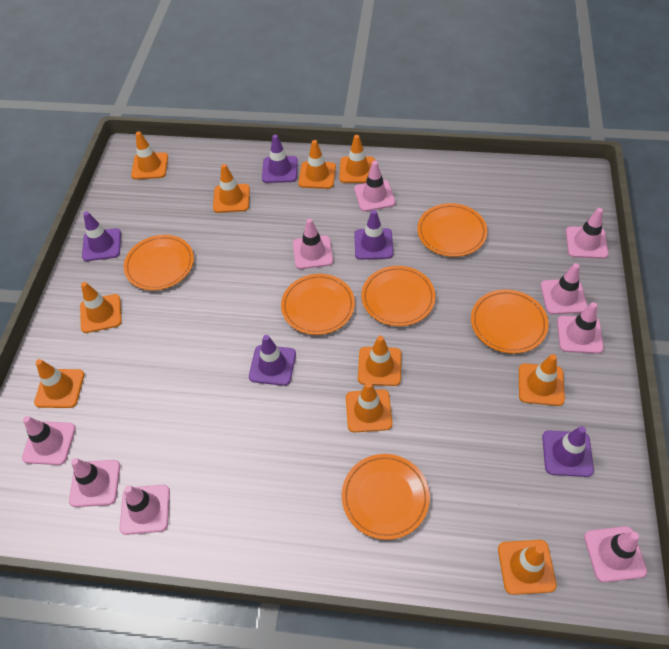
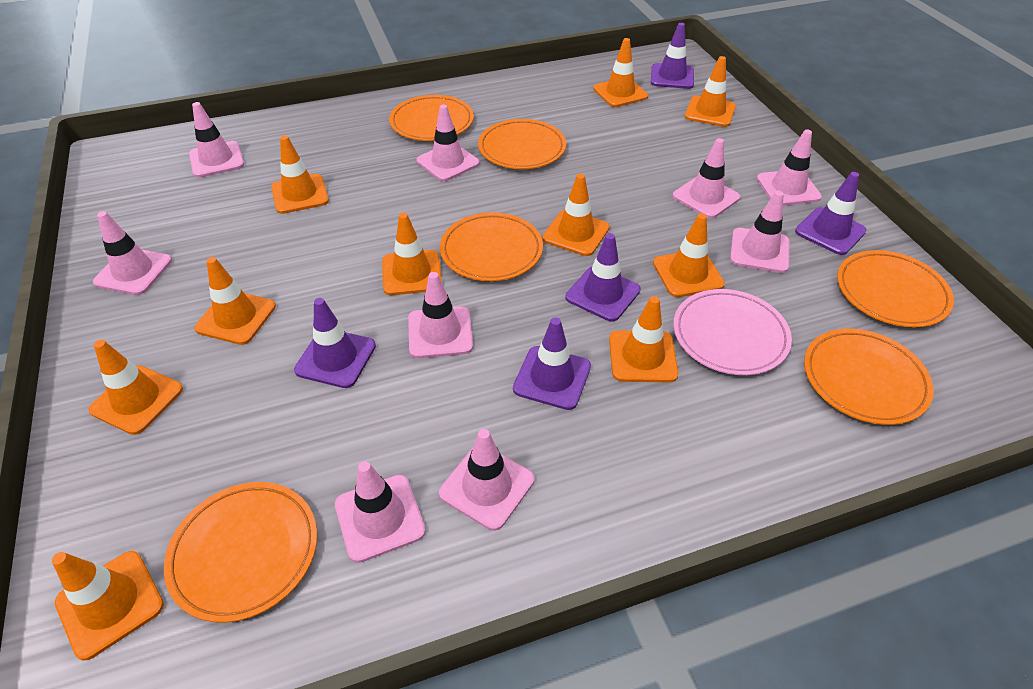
pink plate: none = 0 -> [673,289,792,375] = 1

